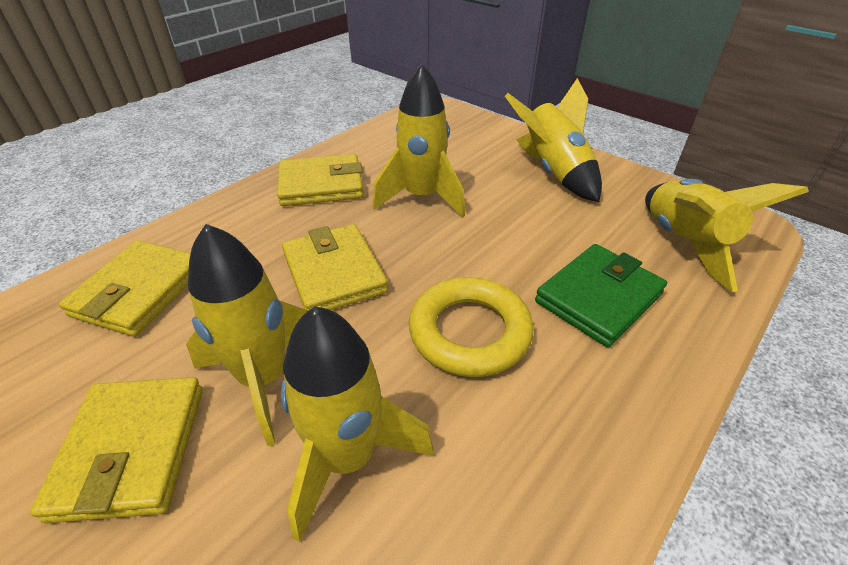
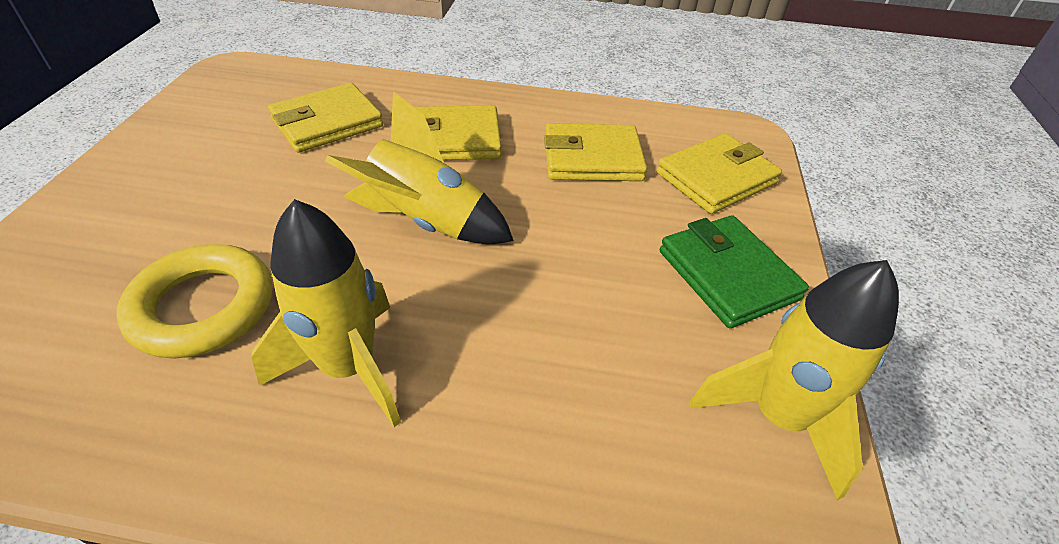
yellow rocket: [186,224,309,446] [281,306,434,542] [373,64,465,218] [505,78,602,202] [645,179,809,292] = 5 -> [251,199,401,427] [325,91,514,244] [690,260,899,500] = 3

